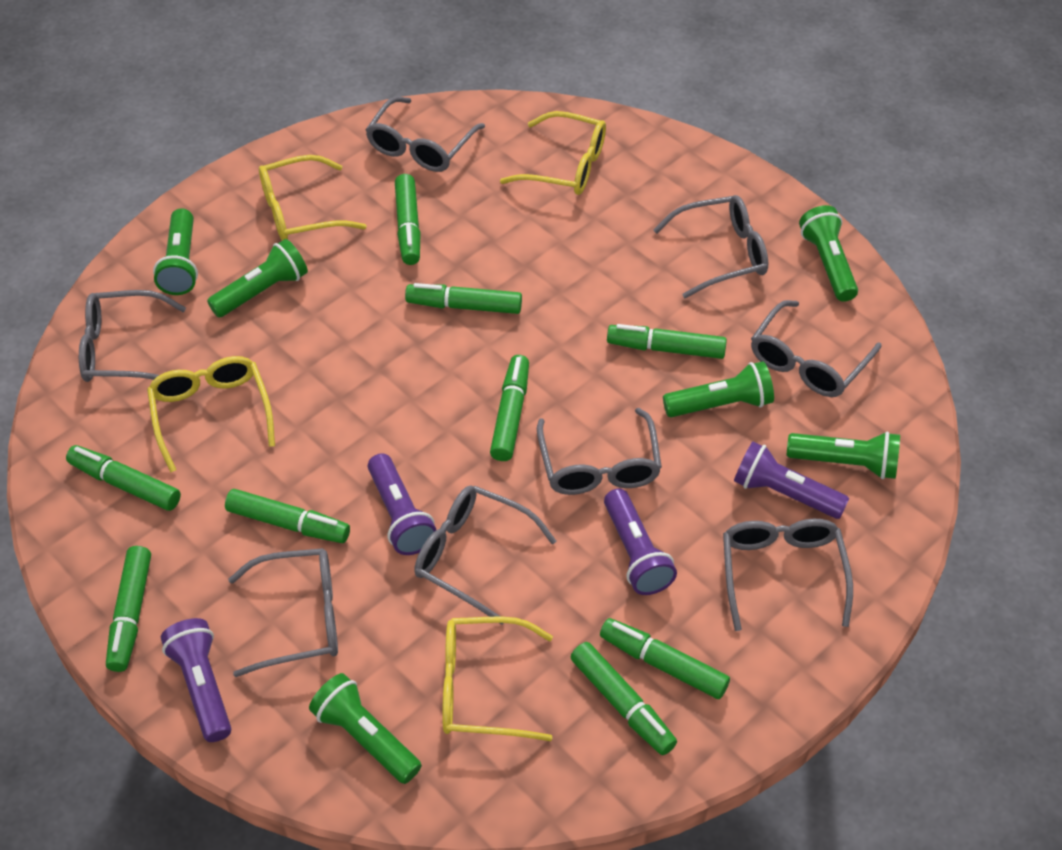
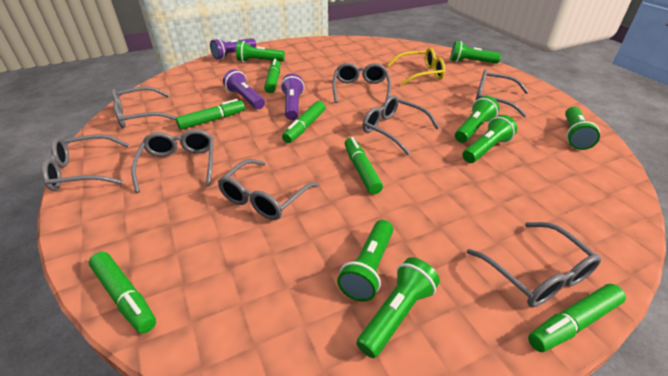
green flashlight: [153,208,198,295] [207,239,308,318] [309,673,422,784] [663,361,774,417] [787,431,900,479] [799,205,858,302] = 6 -> [236,41,285,62] [337,220,393,302] [356,257,440,358] [450,41,501,64] [455,96,499,143] [462,115,517,163] [565,107,600,150] = 7
green marker: [66,445,181,511] [106,546,151,672] [225,489,350,543] [395,174,421,265] [405,283,522,314] [490,355,529,461] [571,642,677,755] [600,618,730,699] [607,324,727,359] = 9 -> [89,252,156,333] [176,99,245,130] [264,59,280,93] [282,101,325,143] [345,137,383,194] [528,284,626,352] = 6
purple flashlight: [161,618,231,742] [368,453,436,555] [604,488,677,595] [734,441,849,519] = 4 -> [210,38,256,59] [223,69,265,109] [281,74,305,120] = 3
yellow glasses: [147,356,275,473] [259,155,367,240] [442,616,553,741] [500,111,606,195] = 4 -> [387,48,445,86] = 1

